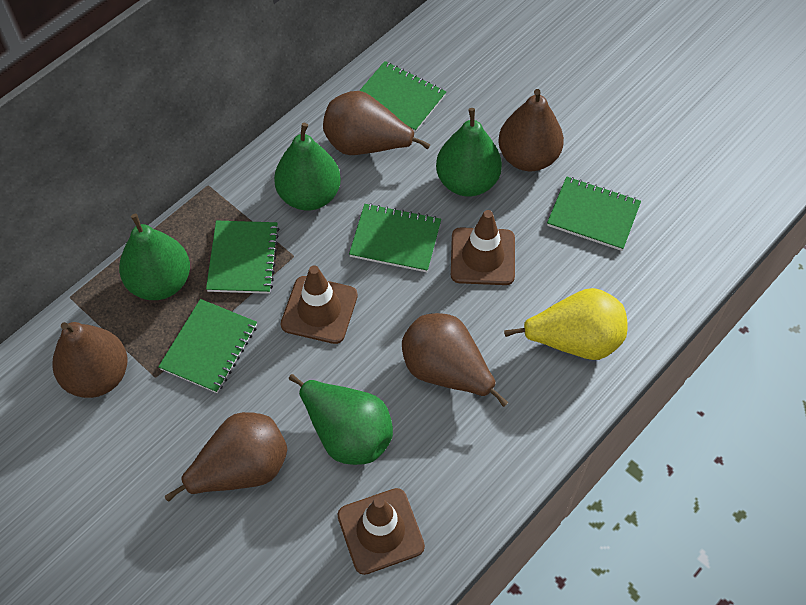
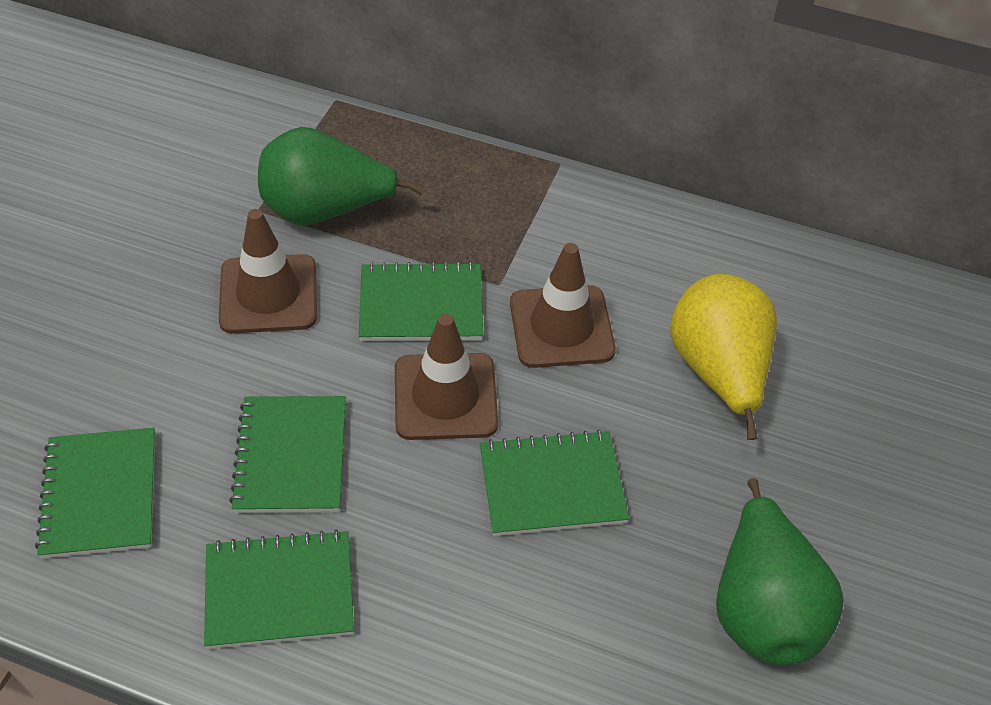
brown pear: [52,322,128,398] [165,412,287,501] [323,91,431,155] [402,313,508,407] [498,89,564,171] = 5 -> none = 0
green pear: [119,214,190,300] [274,123,341,211] [289,374,393,465] [436,108,502,197] = 4 -> [258,127,424,225] [716,478,844,665] = 2

